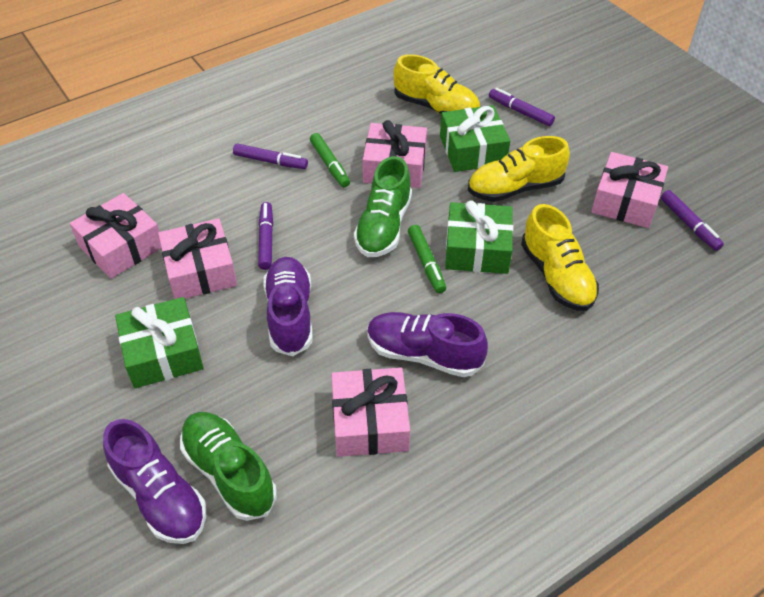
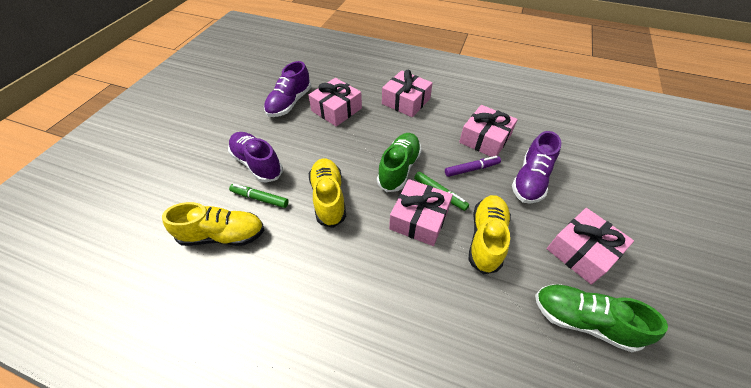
green gift: [115,297,204,388] [440,105,510,172] [445,200,513,274] = 3 -> none = 0
purple marker: [233,143,308,169] [258,202,273,270] [489,88,555,126] [661,190,724,251] = 4 -> [445,156,501,177] = 1

